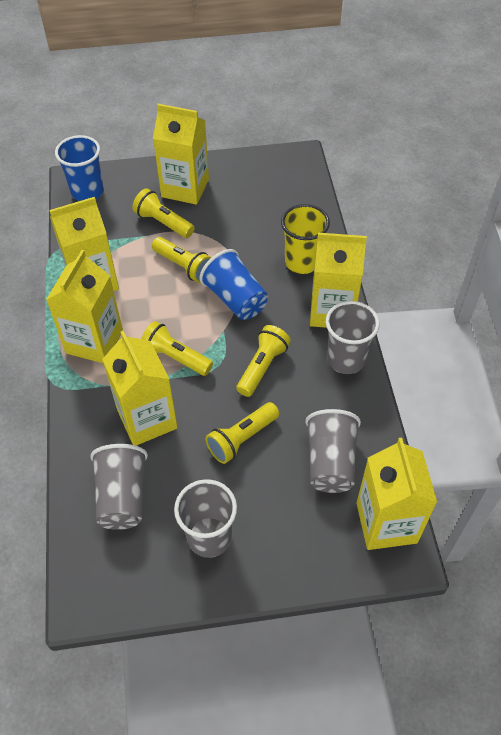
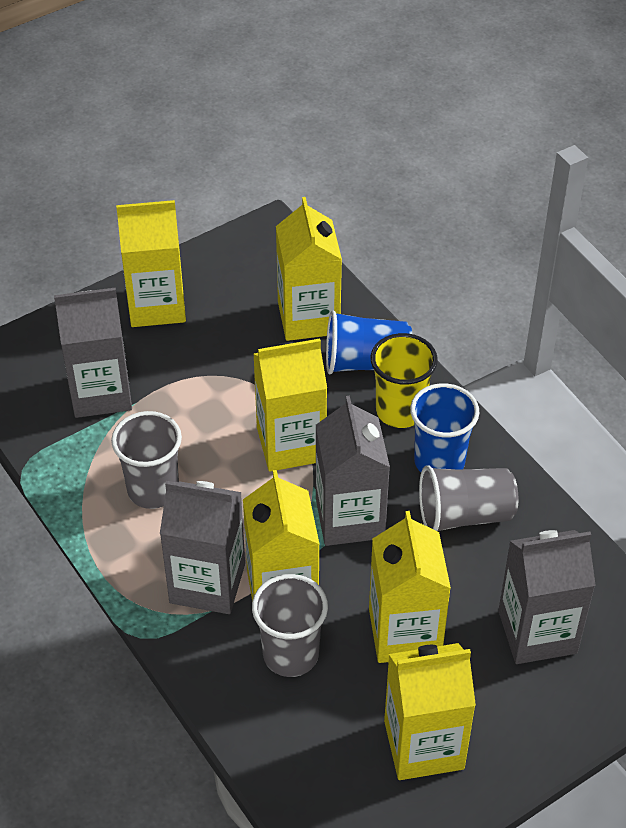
grey carton: none = 0 -> [54,288,132,418] [160,481,245,614] [316,396,390,546] [498,530,596,664] = 4
grey cup: [90,444,148,530] [174,479,237,558] [305,409,361,493] [326,301,379,374] = 4 -> [111,411,182,509] [252,574,328,677] [419,465,518,531] = 3
yellow flashlight: [132,188,194,238] [141,321,213,376] [152,237,212,283] [205,402,279,464] [236,325,291,397] = 5 -> none = 0

